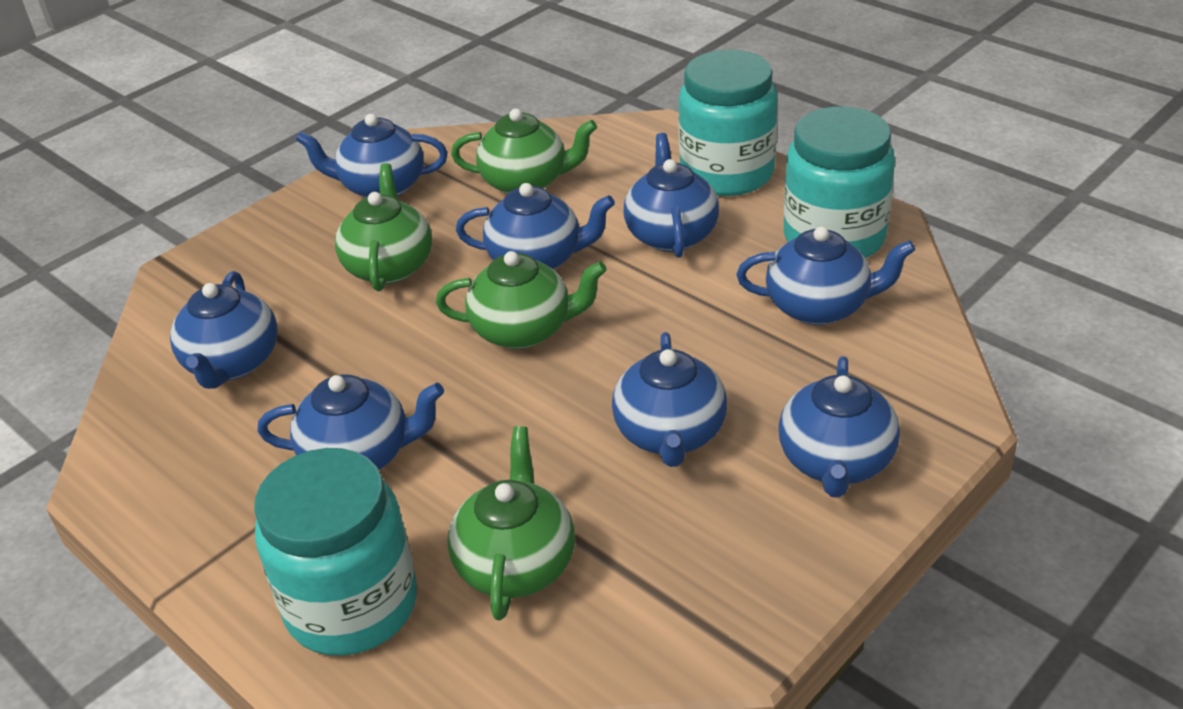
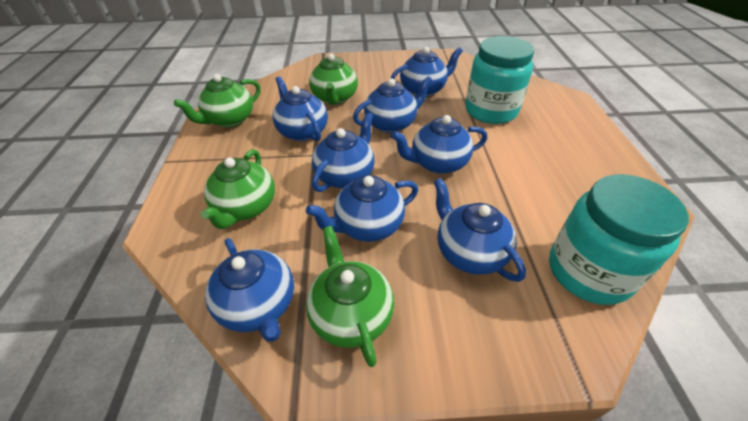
turquoise jar: [254,448,417,656] [678,50,778,196] [784,106,895,258] = 3 -> [465,36,534,124] [549,174,689,305] = 2

